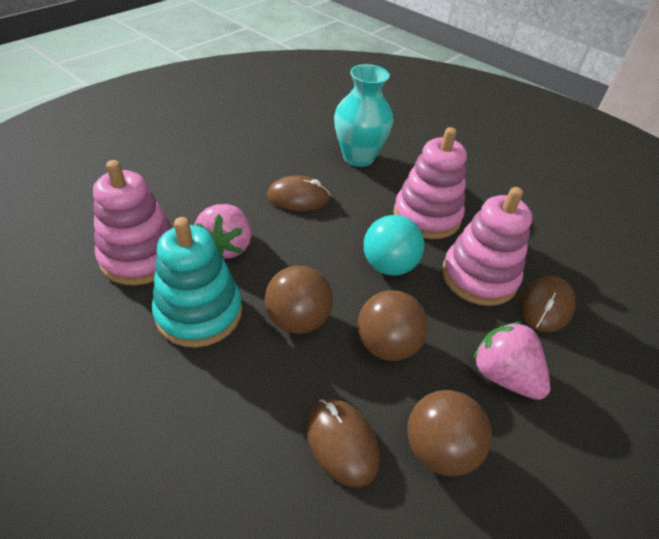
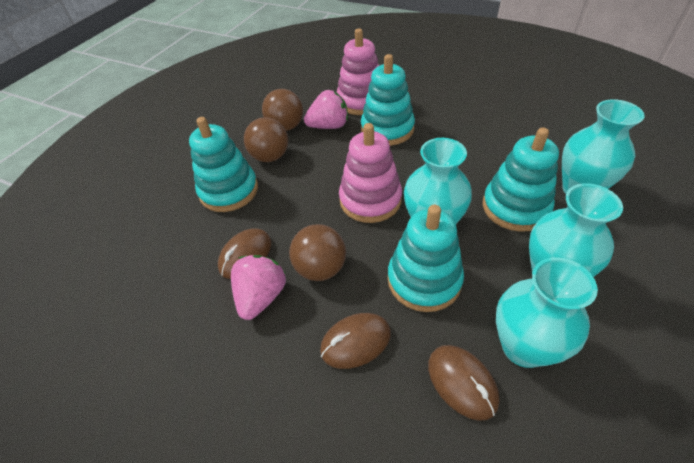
pink stacking toy: [93,160,172,285] [394,127,467,239] [442,187,532,306] = 3 -> [337,29,379,115] [339,123,402,223] = 2
turquoise ball: [364,215,425,276] = 1 -> none = 0
turquoise stacking toy: [152,217,242,348] = 1 -> [189,117,258,212] [361,54,415,146] [388,205,464,312] [482,127,559,232] = 4
turquoise vase: [334,64,393,167] = 1 -> [404,138,472,224] [496,257,598,368] [529,183,623,277] [562,99,645,194] = 4

